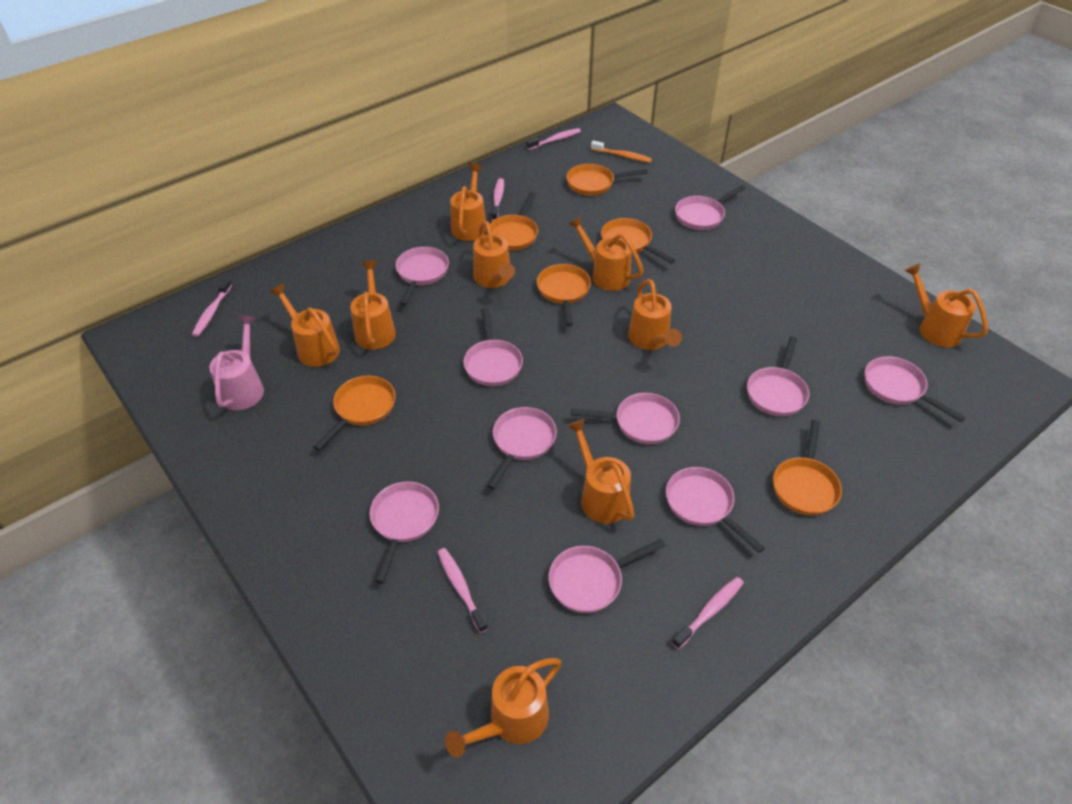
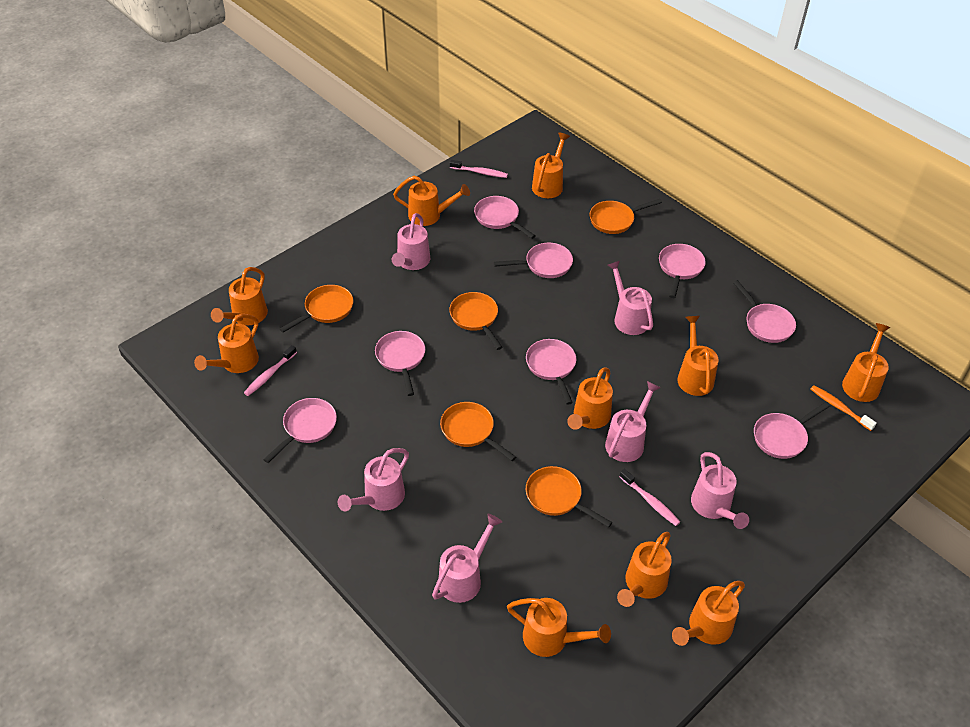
orange pan: [313,376,396,451] [489,191,538,251] [537,264,591,326] [566,164,648,196] [601,218,675,264] [773,420,842,516] = 6 -> [280,285,353,333] [440,402,516,461] [449,292,502,350] [526,466,613,528] [590,199,662,234] = 5
orange watering can: [269,284,340,367] [350,261,396,350] [445,658,561,757] [450,163,487,241] [473,221,515,288] [567,419,634,524] [568,216,644,291] [628,279,682,350] [904,263,988,347] = 9 -> [194,314,259,373] [211,267,268,325] [393,176,470,226] [507,598,611,657] [532,132,570,198] [567,367,613,430] [617,532,672,607] [672,581,745,646] [677,316,719,396] [842,323,890,402] = 10
pink pan: [370,481,439,584] [396,247,449,306] [463,308,523,386] [487,407,557,490] [548,539,665,613] [571,393,680,444] [666,467,765,553] [675,185,746,230] [747,337,809,416] [865,356,966,422] = 10 -> [263,398,337,463] [375,331,425,396] [474,196,535,239] [494,243,573,278] [526,339,576,405] [659,244,706,298] [733,280,796,343] [754,402,830,459] = 8
pink toothbrush: [192,278,232,337] [438,548,488,633] [491,178,504,221] [526,128,581,150] [672,577,744,649] = 5 -> [244,345,297,396] [450,160,508,178] [619,469,680,526] = 3
pink watering can: [209,315,264,410] = 1 -> [338,448,409,511] [392,213,430,270] [432,514,502,603] [605,381,661,462] [608,261,653,335] [691,452,749,529] = 6

